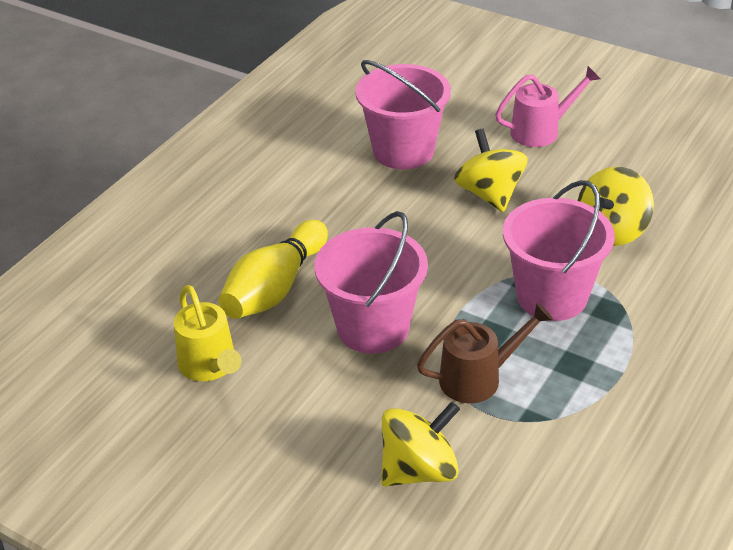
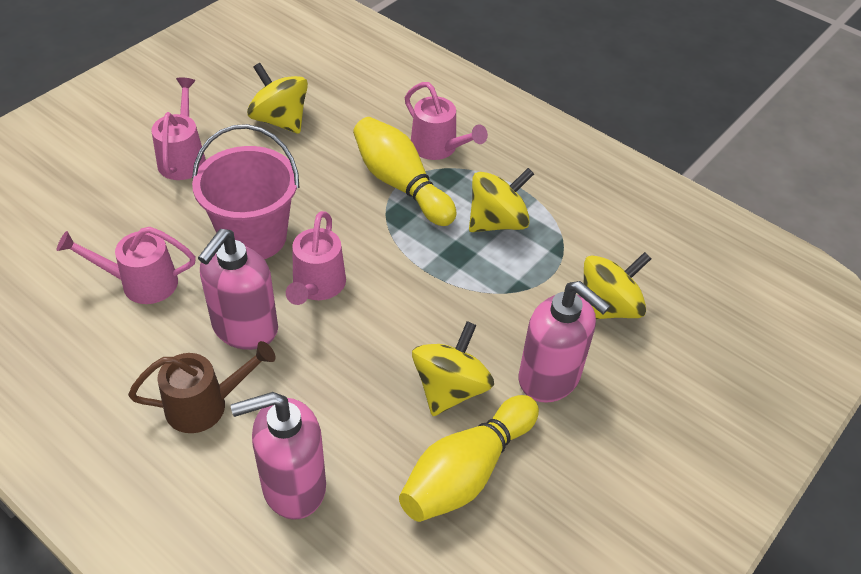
pink bucket: [315,211,428,354] [355,60,451,169] [503,180,615,321] = 3 -> [192,124,300,259] = 1
pink soap dispenser: none = 0 -> [198,229,278,350] [231,392,326,520] [519,281,610,403] = 3
pink watering can: [495,66,601,147] = 1 -> [57,227,196,304] [151,77,206,180] [286,211,346,305] [405,82,488,160] = 4
yellow bowling pin: [219,220,328,319] = 1 -> [353,117,457,226] [399,395,539,522] = 2
yellow spinning top: [381,401,460,487] [454,129,528,212] [577,167,654,246] = 3 -> [247,63,308,134] [412,321,494,416] [469,168,534,232] [584,252,652,319] = 4
yellow watering can: [174,285,241,381] = 1 -> none = 0

